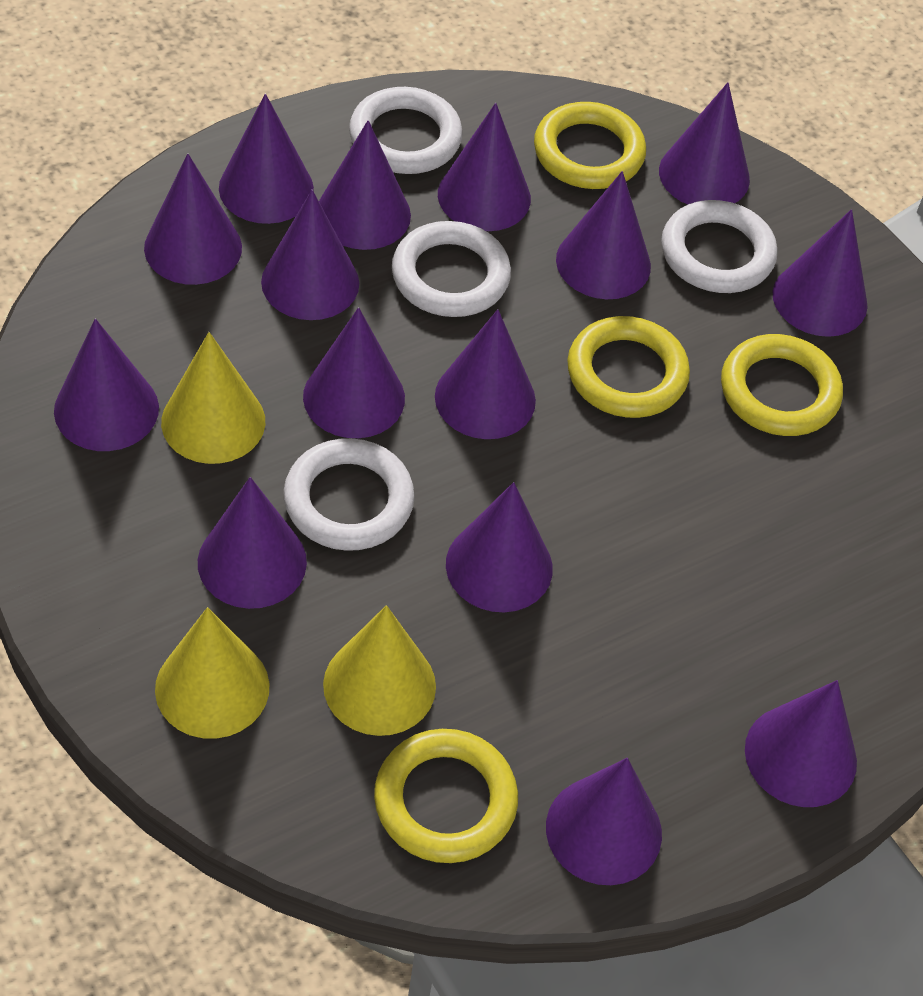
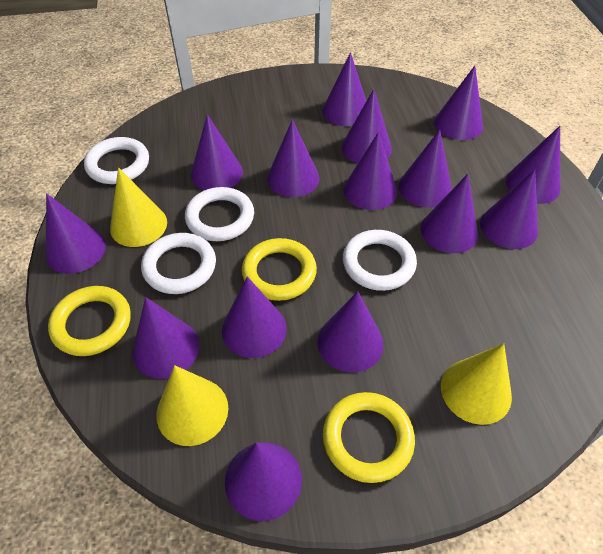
yellow ring: [374,729,518,863] [534,102,646,189] [567,316,690,418] [721,334,843,436] = 4 -> [48,286,131,356] [242,238,317,301] [323,392,415,483] = 3

